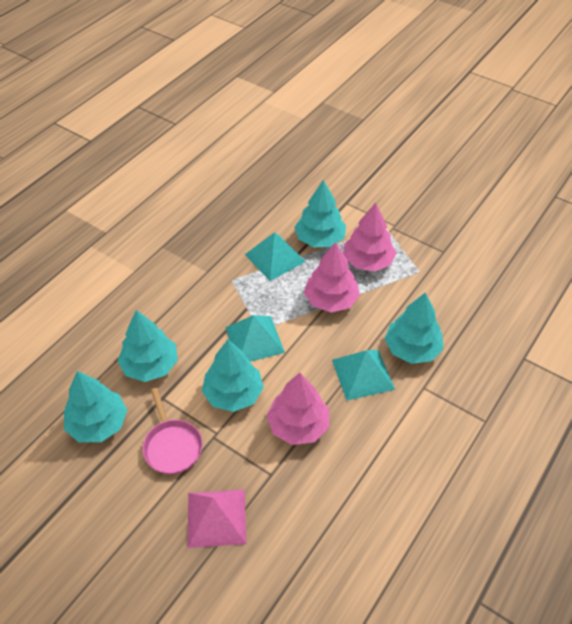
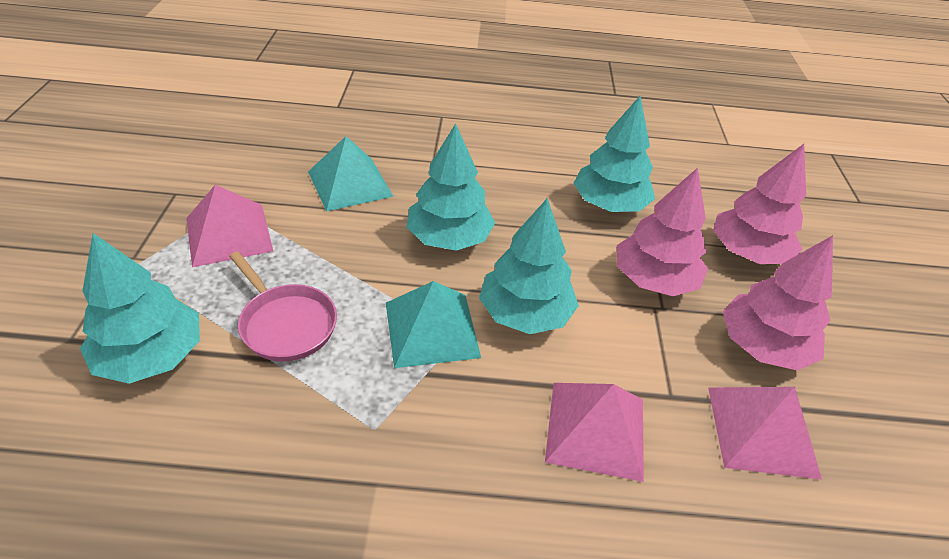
pink pyramid: [188,489,246,548] = 1 -> [186,185,273,267] [545,383,644,482] [708,387,822,480] = 3
turquoise pyramid: [225,315,285,362] [245,232,306,281] [332,350,395,401] = 3 -> [308,136,394,212] [386,281,481,368] = 2
turquoise tree: [64,371,127,442] [118,310,178,382] [202,340,264,412] [295,180,346,247] [385,292,444,364] = 5 -> [80,233,200,384] [407,123,495,251] [479,198,579,334] [574,96,655,212] = 4

